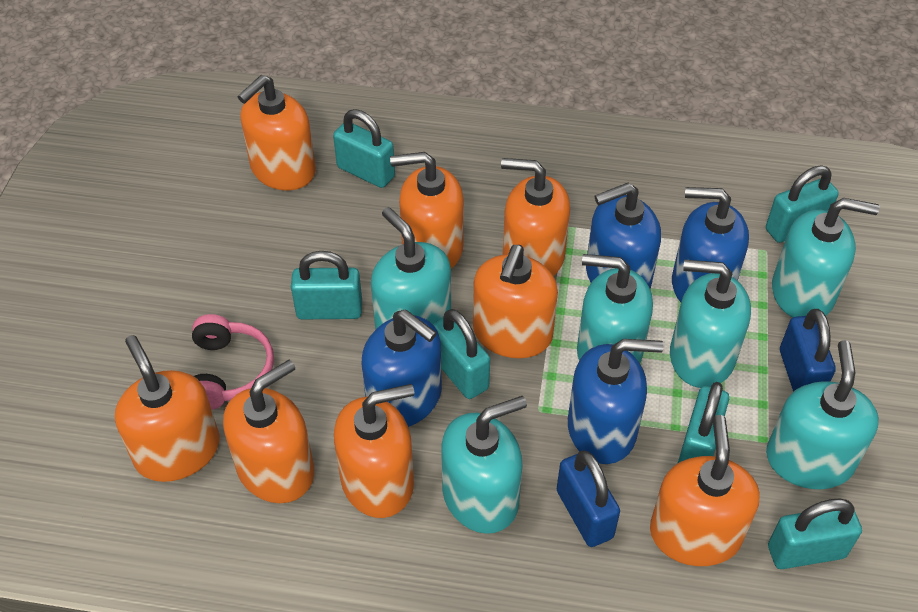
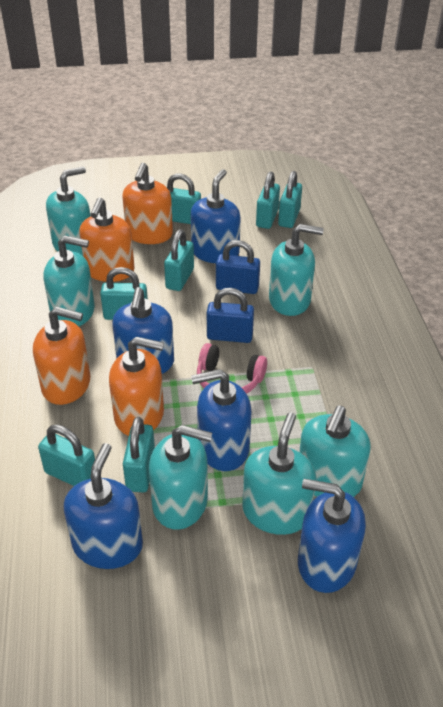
blue soap dispenser: [361,310,442,427] [568,339,664,464] [586,183,661,289] [672,187,749,302] = 4 -> [64,443,143,569] [112,287,174,374] [191,169,241,263] [191,369,252,471] [298,479,366,593] = 5
orange soap dispenser: [115,335,219,482] [223,360,314,503] [238,75,316,190] [334,384,415,518] [390,152,464,269] [473,245,558,358] [501,158,570,276] [650,415,760,566] = 8 -> [33,306,90,405] [79,197,135,282] [109,337,164,436] [122,162,173,244] = 4
turquoise padlock: [291,251,362,319] [333,109,395,188] [433,309,490,399] [678,382,729,463] [766,165,839,243] [768,498,862,569] = 6 -> [38,424,95,486] [100,267,148,320] [123,417,155,492] [164,229,194,291] [167,173,201,224] [256,172,280,229] [278,171,302,228] = 7

